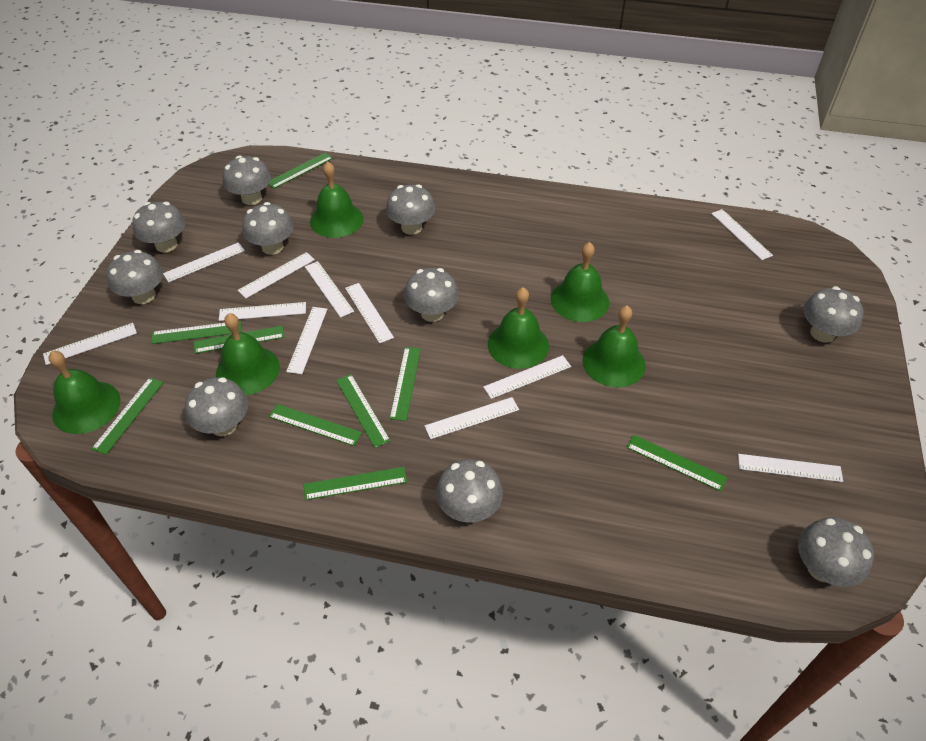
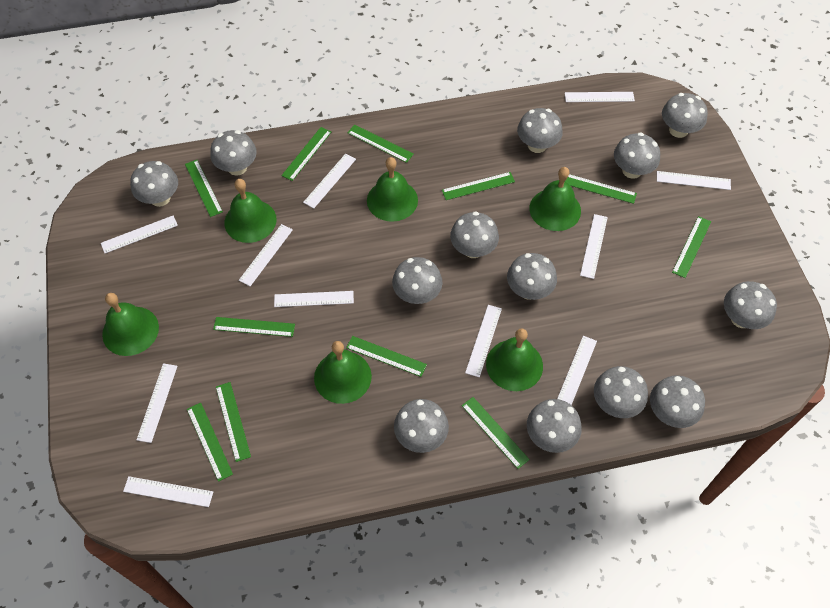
green ruler: [91,377,164,455] [151,321,241,344] [194,326,284,354] [268,153,333,189] [269,404,362,446] [304,467,407,500] [336,374,391,448] [389,347,421,421] [626,435,727,491] = 9 -> [185,160,223,217] [187,403,233,482] [213,317,295,337] [216,382,251,462] [281,127,331,181] [346,336,427,377] [347,124,414,163] [442,172,515,200] [462,397,530,469] [565,174,637,204] [672,216,711,278] = 11
grey mushroom: [107,250,163,304] [132,202,185,253] [185,377,248,436] [223,156,271,205] [242,202,294,255] [386,184,435,235] [404,268,459,322] [436,459,503,523] [798,517,874,587] [803,286,863,343] = 10 -> [130,161,178,207] [210,130,257,176] [392,257,442,304] [394,399,449,453] [450,211,499,258] [507,253,557,300] [517,108,563,153] [527,399,582,453] [594,366,648,418] [614,132,660,179] [650,375,705,428] [662,93,708,138] [724,281,777,329] = 13

